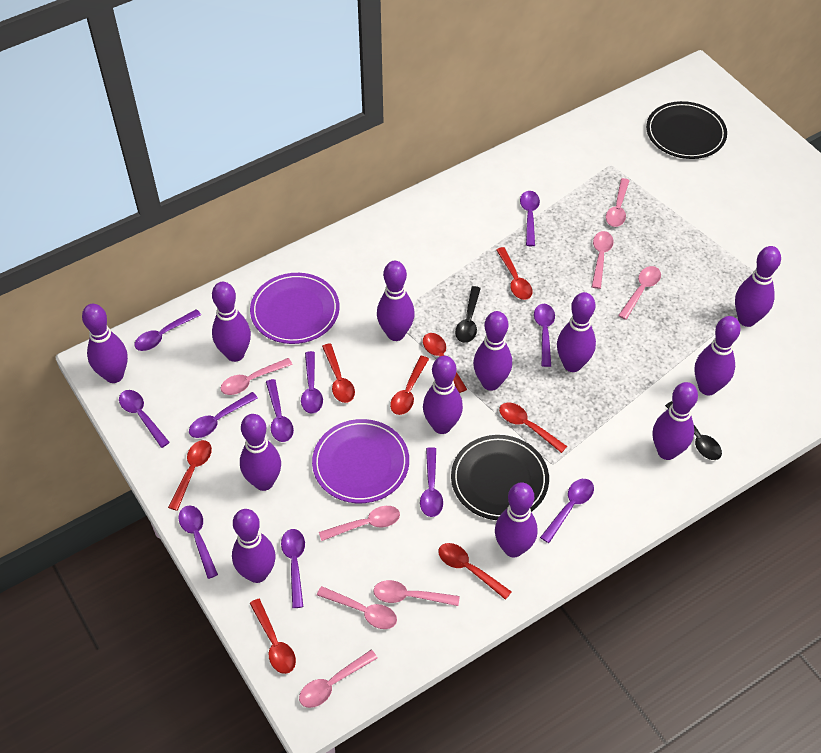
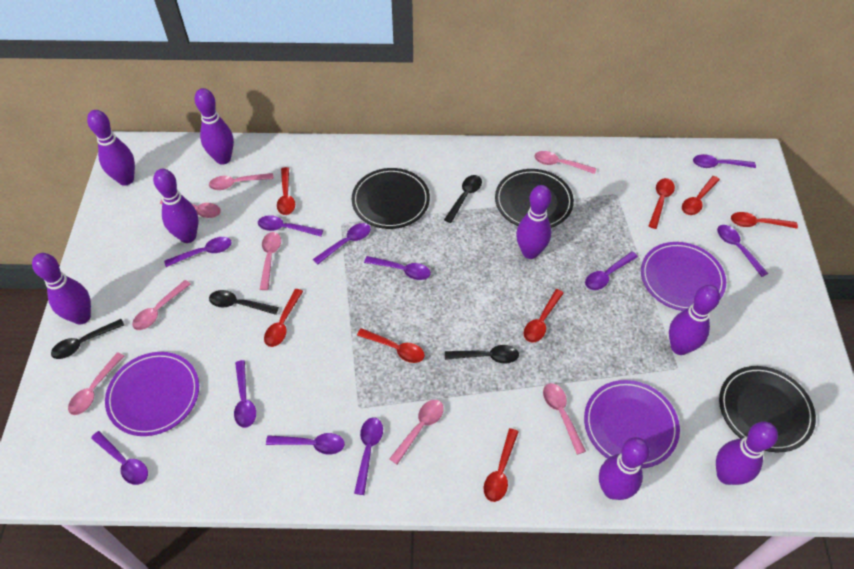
black plate: [451,435,549,520] [646,101,727,159] = 2 -> [352,168,430,229] [495,169,574,228] [719,366,816,452] = 3
black spoon: [455,286,481,343] [665,401,722,460] = 2 -> [51,319,124,359] [209,290,279,315] [444,175,482,223] [445,345,519,364] = 4
purple bowling pin: [82,304,128,383] [212,282,251,362] [232,509,275,583] [240,414,281,491] [377,261,415,341] [423,356,463,434] [473,311,512,391] [495,483,538,557] [557,292,596,372] [653,382,698,460] [695,316,741,395] [735,246,781,327] = 12 -> [32,253,91,324] [87,110,135,186] [153,169,199,243] [194,88,234,165] [516,185,552,259] [599,437,650,500] [669,285,720,355] [716,421,778,485] = 8
purple plate: [250,273,339,344] [312,419,409,503] = 2 -> [105,352,199,436] [584,380,680,468] [641,242,726,311] = 3

